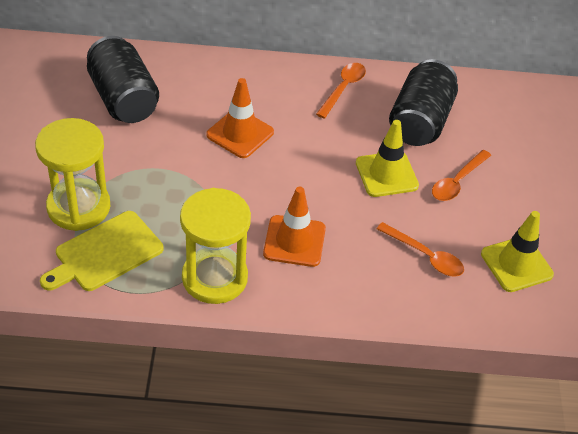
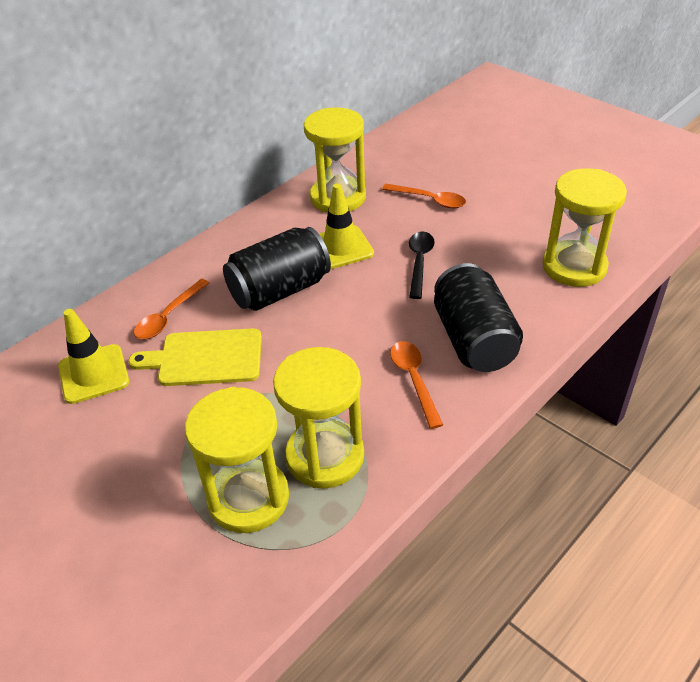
black spoon: none = 0 -> [409,232,435,299] = 1
orange traffic cone: [206,78,274,158] [263,187,326,267] = 2 -> none = 0
yellow hourglass: [35,118,110,231] [180,188,251,304] = 2 -> [185,387,289,533] [273,347,364,489] [304,107,366,213] [542,168,627,287] = 4

